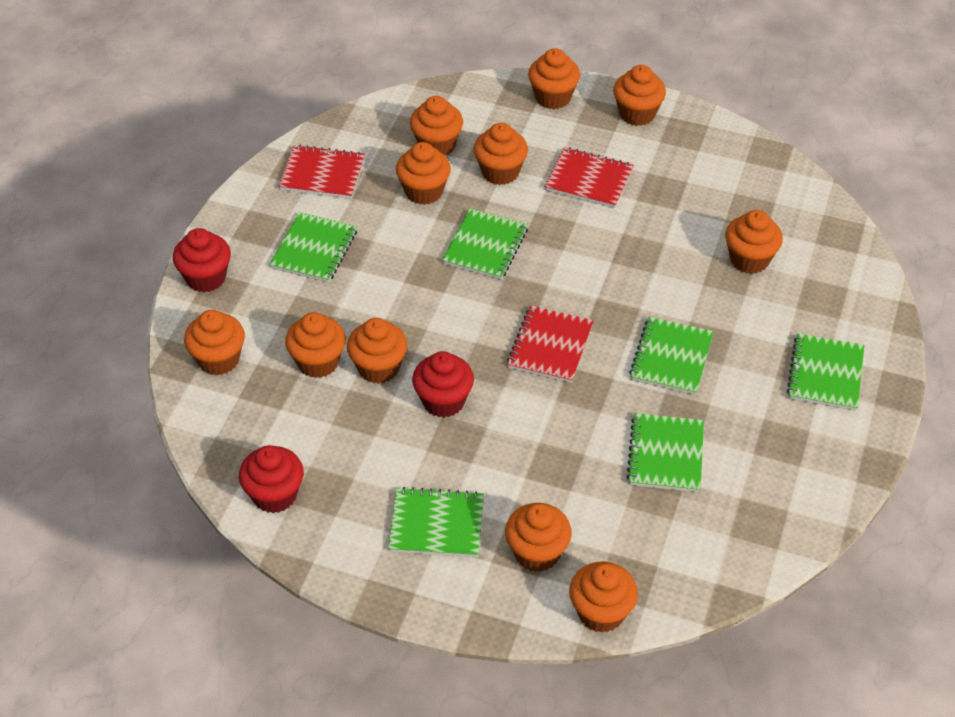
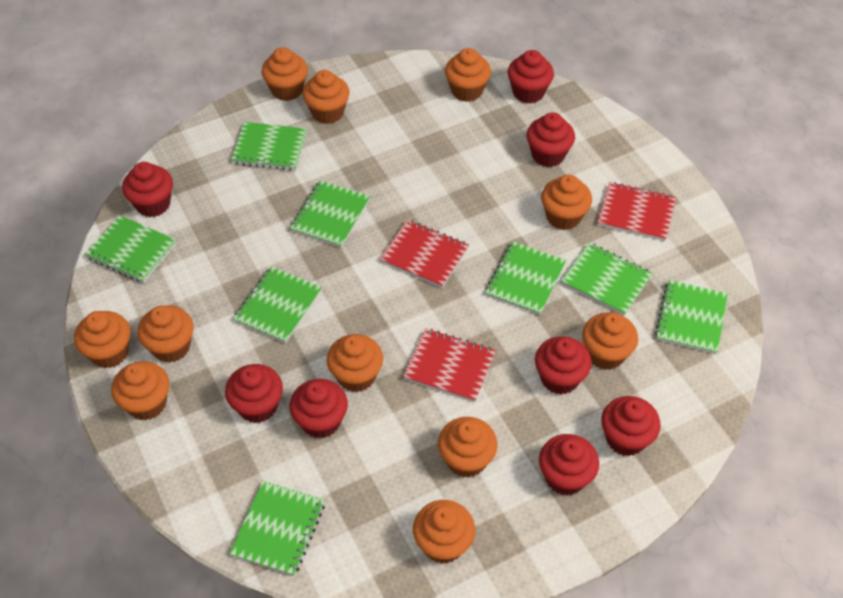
green notebook: [269,212,357,283] [388,487,484,557] [442,208,528,280] [626,413,704,492] [629,317,714,395] [787,333,865,411] = 6 -> [85,215,177,283] [229,481,325,576] [231,122,307,171] [233,266,322,343] [290,180,370,248] [485,241,566,315] [561,243,652,316] [655,280,728,354] = 8
red cupcake: [173,228,231,292] [239,445,304,513] [412,351,474,418] = 3 -> [122,162,173,217] [225,364,283,423] [290,379,348,438] [508,50,554,104] [527,112,575,167] [535,336,592,394] [539,434,599,496] [601,396,660,456] = 8

